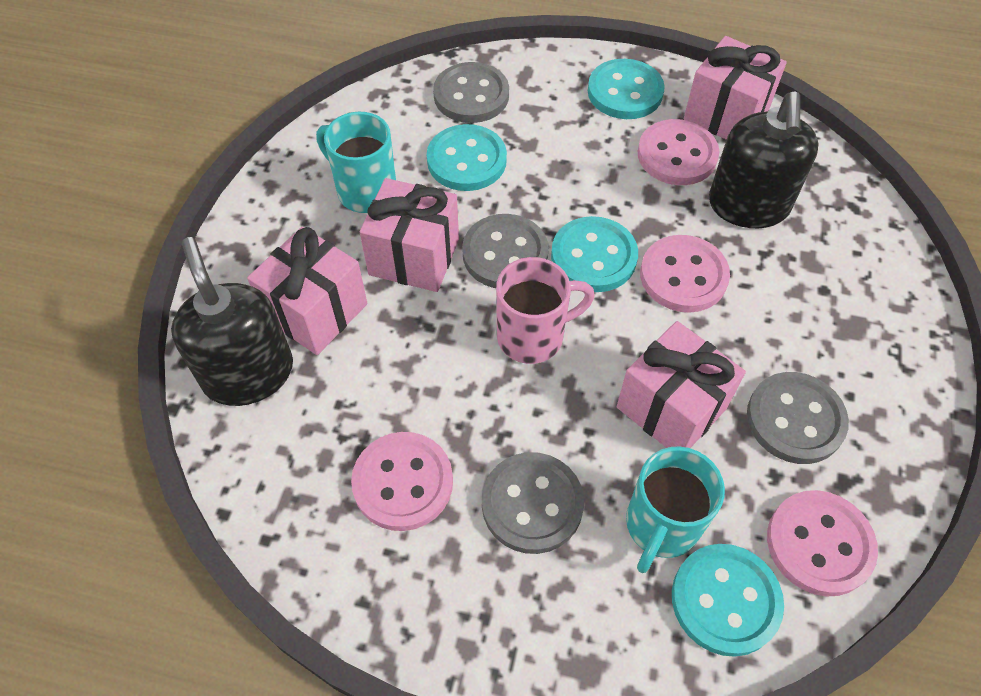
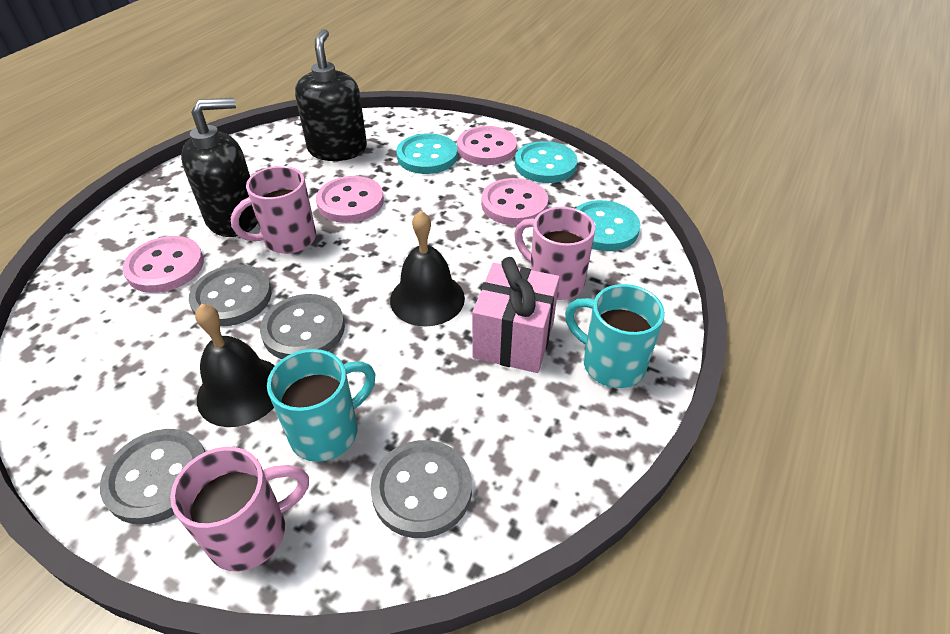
black bell: none = 0 -> [195,304,275,427] [390,210,465,327] = 2
pink gift: [247,227,367,355] [360,178,459,292] [617,321,746,448] [684,36,787,140] = 4 -> [472,257,560,373] = 1
pink mug: [496,257,595,364] = 1 -> [170,447,309,572] [231,166,316,254] [514,207,595,300] = 3
turquoise button: [427,124,507,191] [551,216,638,292] [588,59,665,119] [672,544,784,657] = 4 -> [396,133,457,174] [515,141,577,183] [575,200,640,251] = 3

